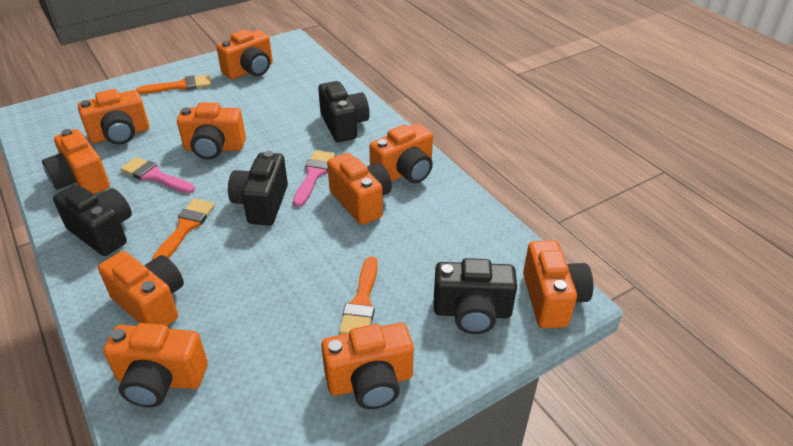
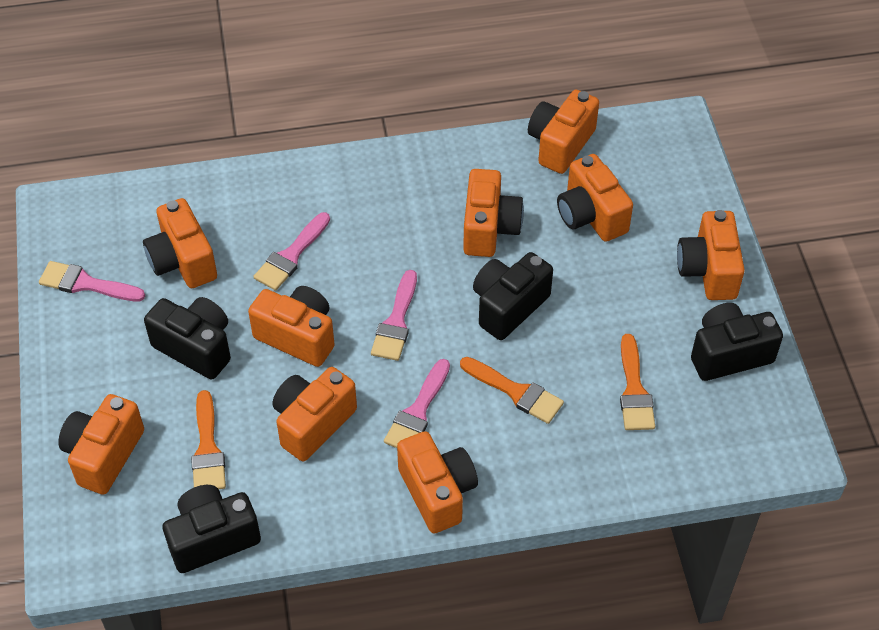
orange camera: [42,129,110,194] [78,89,149,145] [98,251,184,326] [103,323,208,408] [177,103,246,160] [216,29,273,80] [321,323,414,409] [327,153,392,225] [369,123,433,183] [523,240,593,328] = 10 -> [58,394,144,495] [143,198,217,288] [248,286,335,367] [273,367,357,461] [397,431,478,534] [463,169,524,257] [528,90,599,174] [557,154,633,242] [677,210,745,300] = 9
pink brush: [120,157,195,194] [293,150,335,207] = 2 -> [39,261,145,302] [253,212,330,291] [371,270,417,361] [384,359,450,448] = 4

